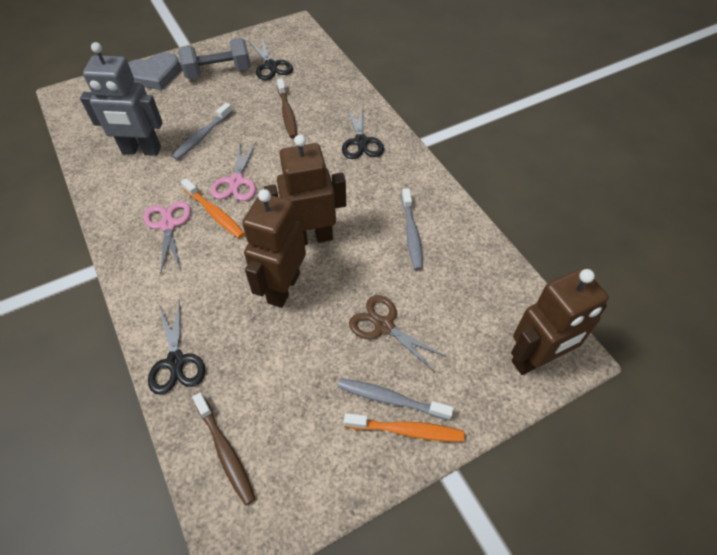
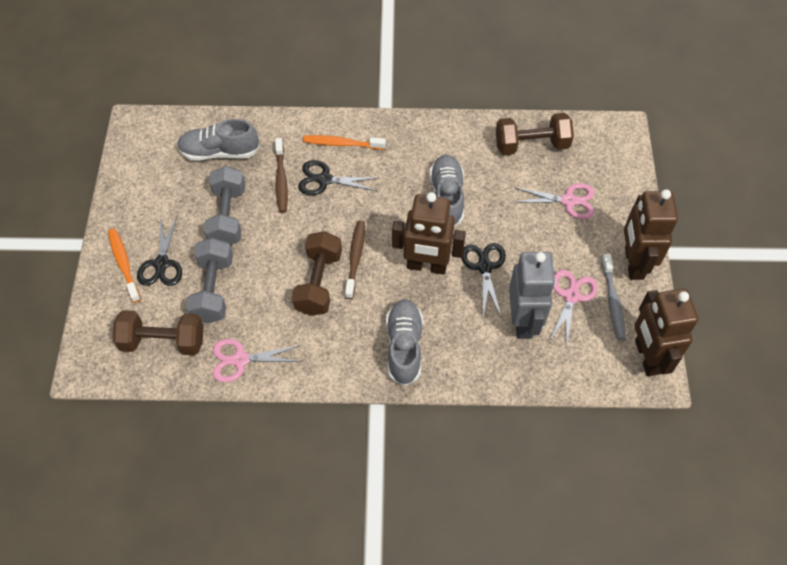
brown dumbbell: none = 0 -> [113,310,204,355] [292,231,342,316] [496,113,574,155] = 3
brown scissors: [349,295,447,372] = 1 -> none = 0
grey dumbbell: [178,38,251,79] = 1 -> [186,238,233,323] [204,166,245,245] = 2
grey heart: [128,52,181,90] = 1 -> none = 0
grey shoe: none = 0 -> [177,119,260,161] [386,299,423,386] [430,155,464,226] = 3
grey toothbrush: [172,103,232,160] [338,378,454,420] [402,188,423,270] = 3 -> [601,254,625,340] = 1
pink scissors: [144,201,191,274] [211,142,256,201] = 2 -> [213,339,302,382] [514,183,594,219] [549,270,598,347] = 3

